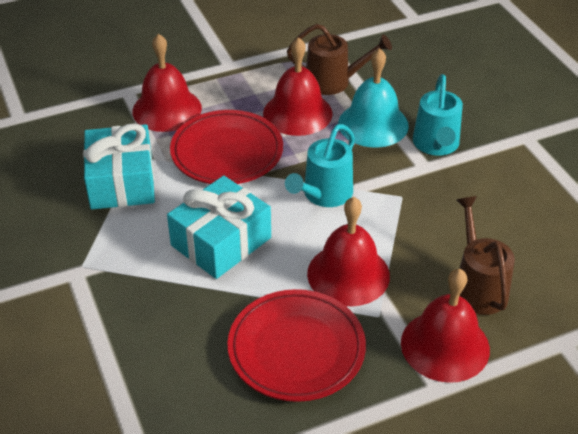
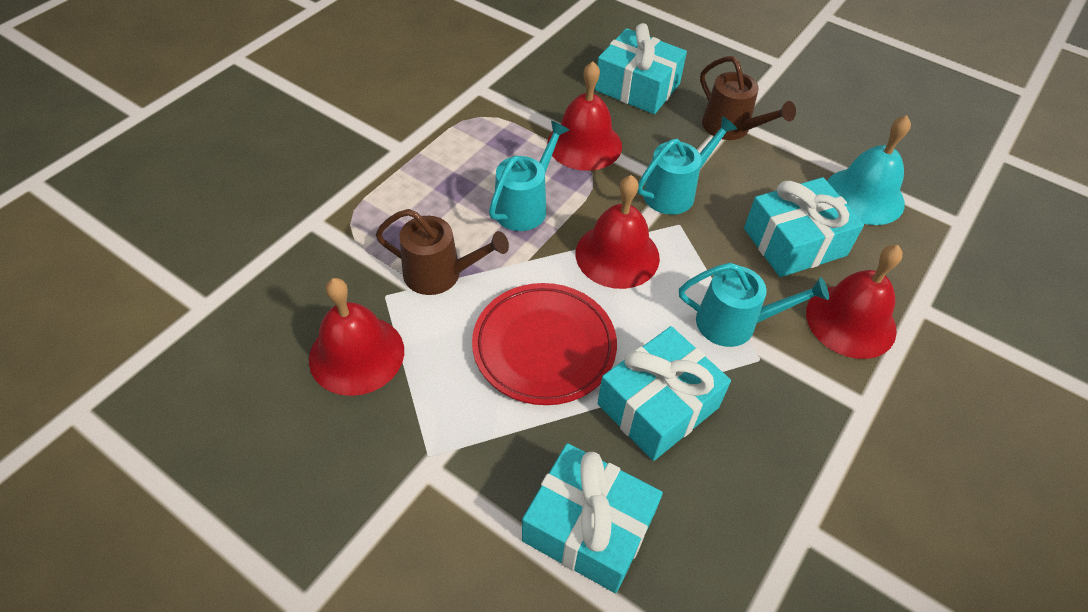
red plate: [170,110,283,184] [227,289,366,402] = 2 -> [472,283,617,405] = 1
turquoise gift: [83,123,155,209] [167,176,271,279] = 2 -> [522,443,663,593] [595,23,687,114] [597,326,731,461] [744,177,864,277] = 4
turquoise watering can: [285,124,355,207] [413,74,463,156] = 2 -> [489,121,569,231] [637,116,737,215] [679,263,829,347] = 3

